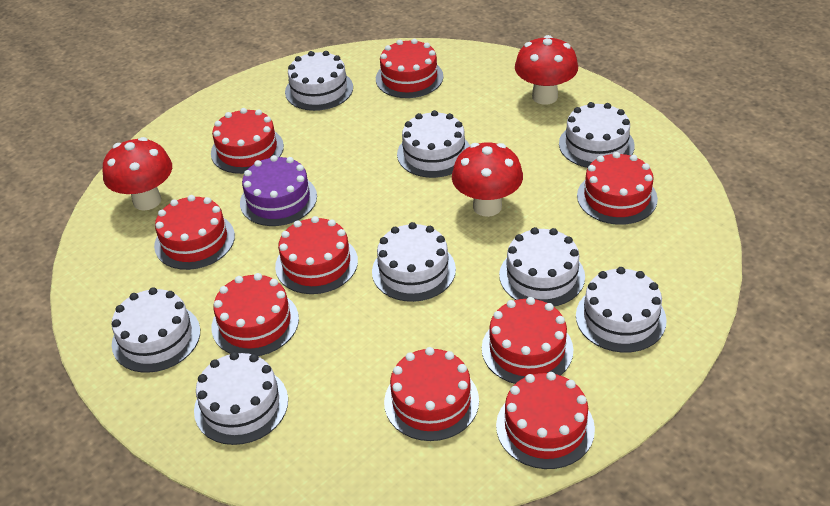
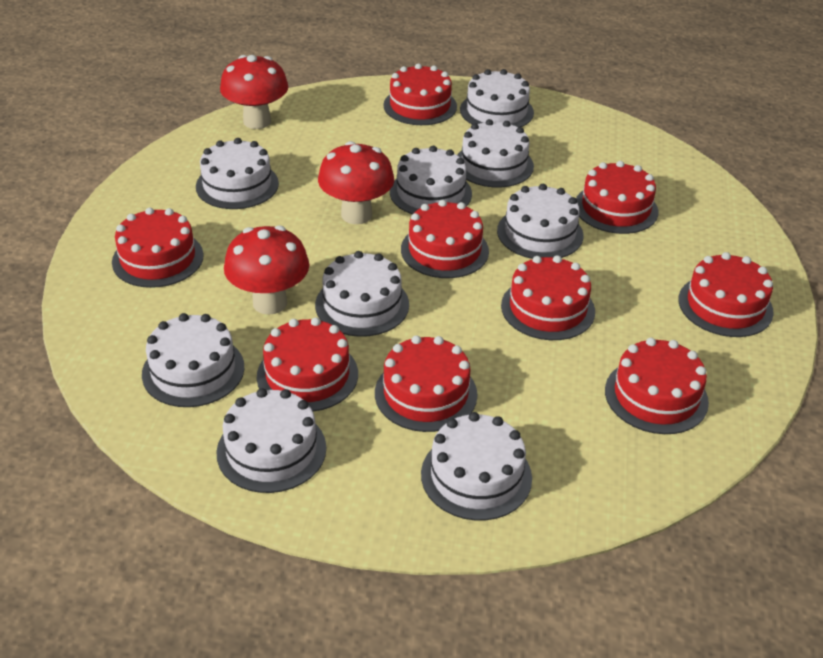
purple cake: [240,155,317,226] = 1 -> none = 0
white cake: [111,287,200,373] [194,352,288,445] [285,51,353,111] [372,222,456,302] [397,110,470,178] [499,227,585,306] [559,102,635,168] [576,267,667,353] = 8 -> [142,313,244,407] [196,138,279,209] [216,388,326,493] [315,251,409,337] [390,146,472,214] [421,412,532,521] [457,119,534,187] [460,69,534,127] [497,184,583,259] = 9

